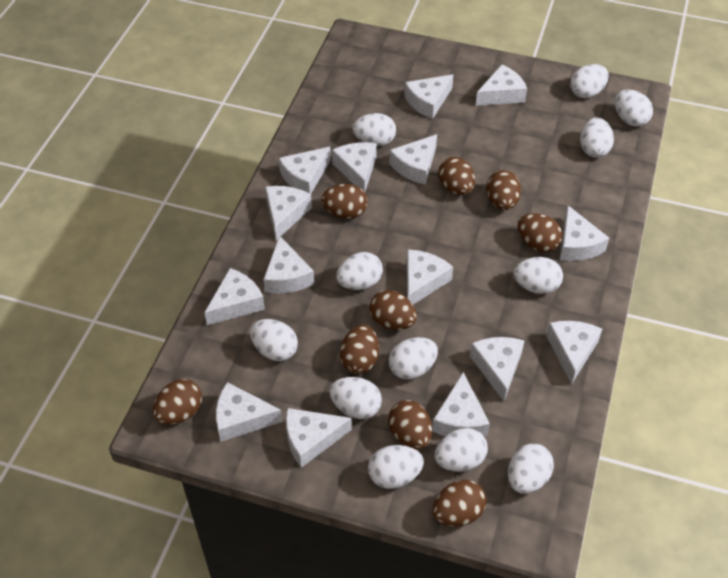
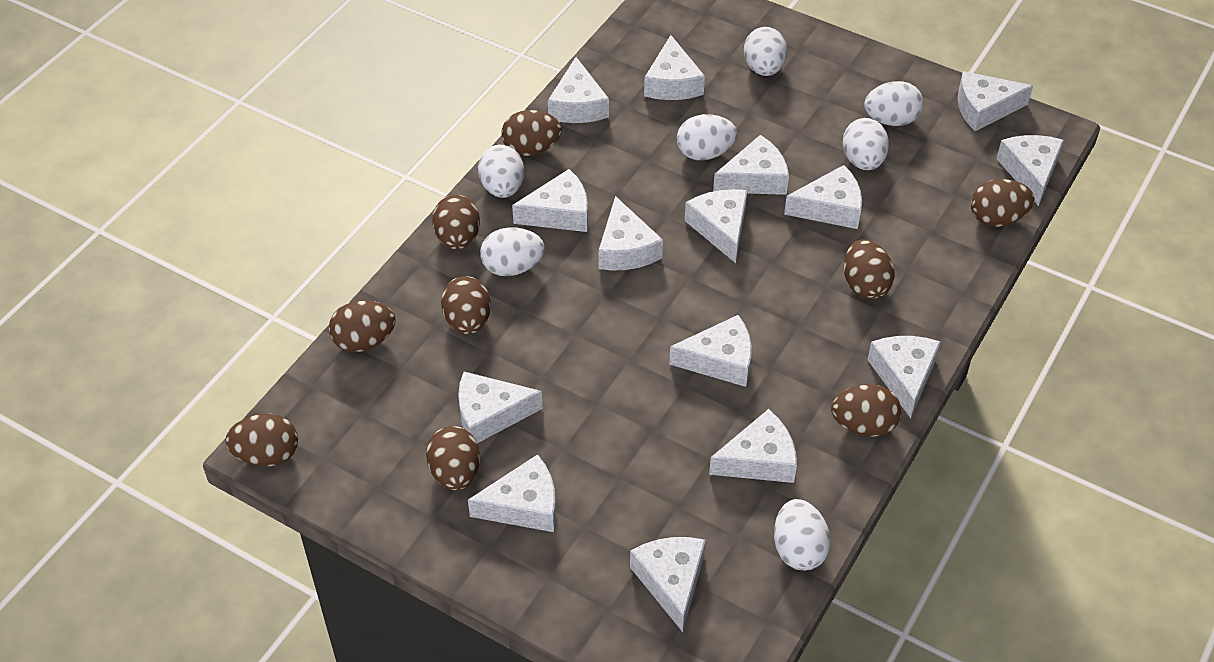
white egg: [250,319,298,361] [329,377,382,419] [336,252,383,290] [352,113,396,146] [368,445,424,489] [389,337,438,379] [435,428,488,472] [508,443,554,494] [514,257,563,294] [570,64,609,98] [580,117,614,158] [615,89,653,127] = 12 -> [478,145,524,198] [480,227,545,276] [677,114,737,160] [744,27,787,76] [774,499,831,570] [842,118,889,170] [864,81,923,126] = 7

